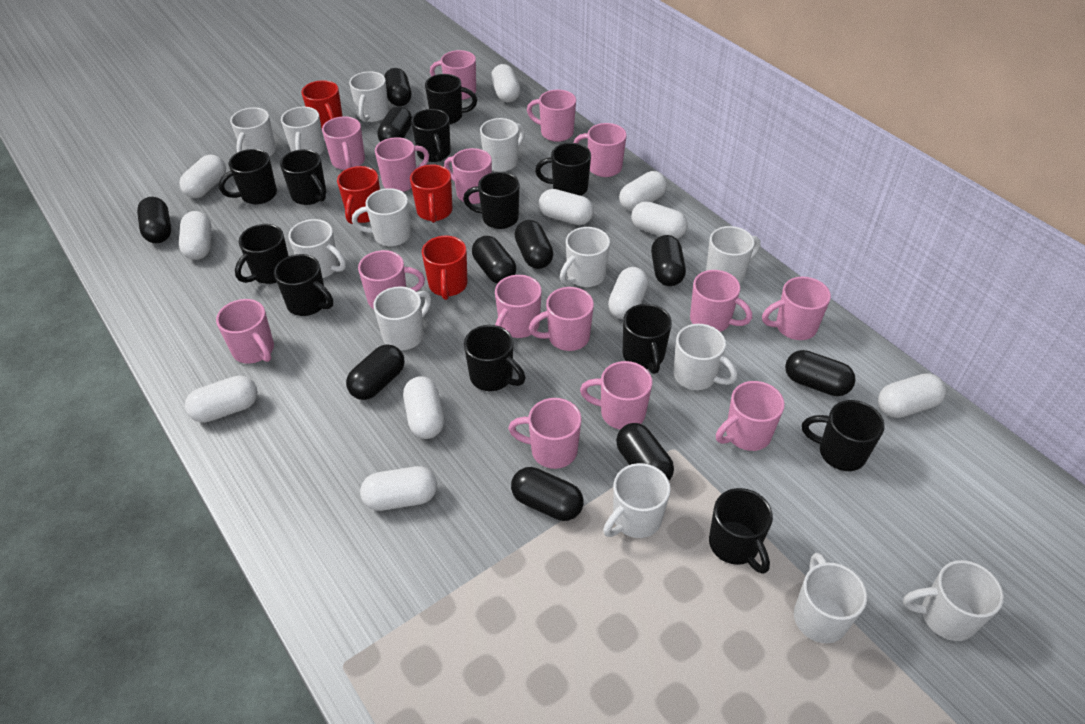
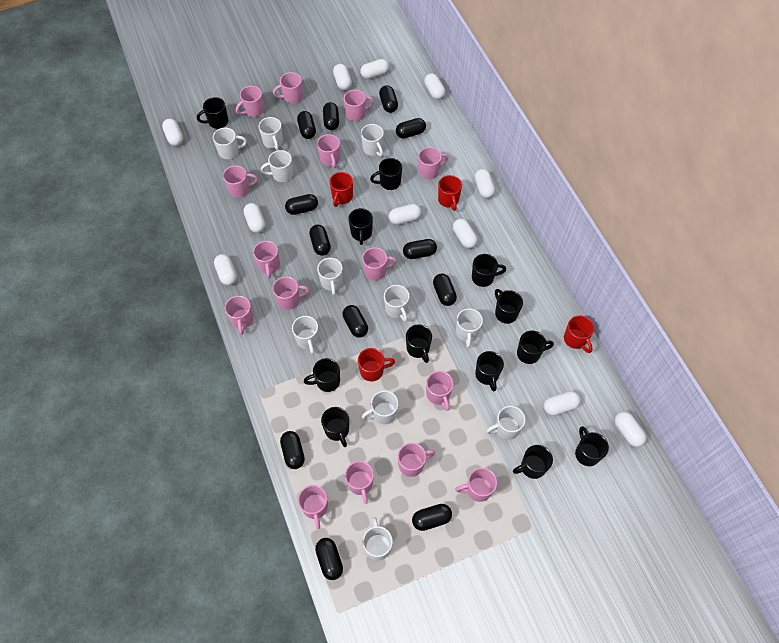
black capsule: [137,197,171,243] [346,344,404,400] [377,106,412,142] [384,68,411,106] [472,236,516,284] [511,467,583,521] [515,220,553,269] [616,423,674,480] [651,235,686,286] [785,350,856,396] = 10 -> [280,431,305,469] [285,194,318,215] [297,111,316,139] [309,225,331,256] [315,538,343,580] [323,102,339,130] [343,305,368,338] [379,85,398,113] [396,118,426,139] [403,239,437,259] [412,504,452,531] [433,273,457,306] = 12
white mug: [230,107,276,157] [281,107,325,155] [288,219,346,278] [349,71,389,122] [352,188,411,246] [373,286,431,351] [480,118,525,172] [560,227,610,287] [603,463,670,538] [673,324,738,390] [706,226,761,283] [794,553,867,643] [903,560,1004,641] = 13 -> [213,127,247,159] [259,117,283,150] [261,150,293,182] [292,316,319,354] [317,258,343,295] [361,124,384,157] [362,391,398,425] [363,517,393,561] [384,285,410,322] [456,308,483,348] [486,406,525,440] = 11

